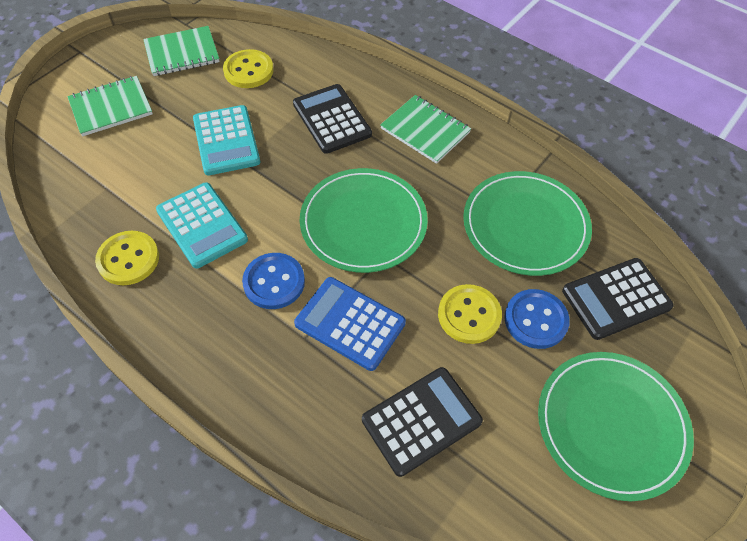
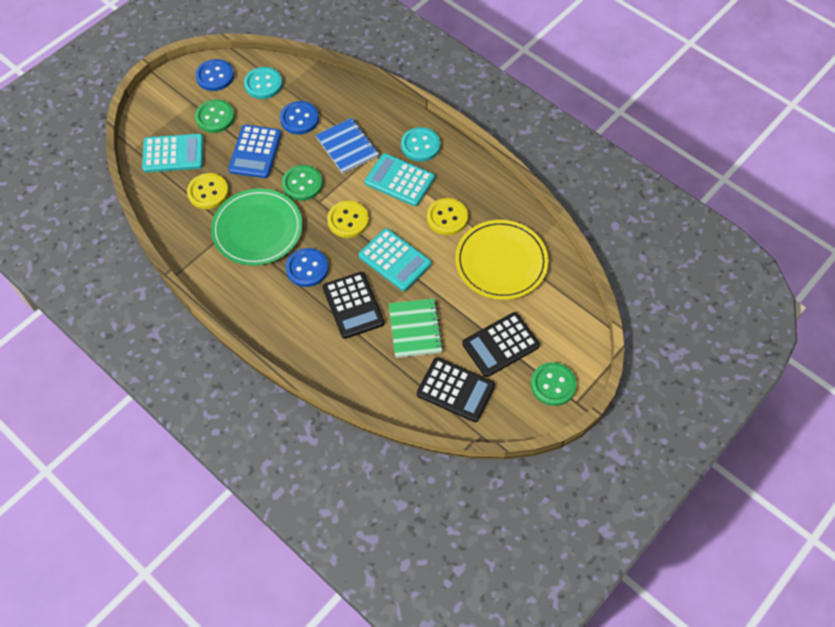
blue button: [242,253,305,309] [504,289,570,349] = 2 -> [195,59,234,91] [280,101,319,134] [286,248,329,287] = 3
blue notebook: none = 0 -> [316,118,379,174] = 1
green button: none = 0 -> [195,99,235,133] [282,165,323,201] [531,362,577,406] = 3
green notebook: [67,76,153,136] [143,26,220,76] [380,95,471,164] = 3 -> [389,299,443,358] = 1
green plate: [300,168,428,273] [463,171,592,276] [538,352,694,501] = 3 -> [211,189,303,266] = 1
turquoise button: none = 0 -> [244,67,283,99] [401,127,440,162] = 2
turquoise calculator: [156,182,248,269] [193,105,260,175] = 2 -> [142,134,204,172] [359,228,431,291] [365,153,435,206] = 3
yellow plate: none = 0 -> [455,220,548,300] = 1

